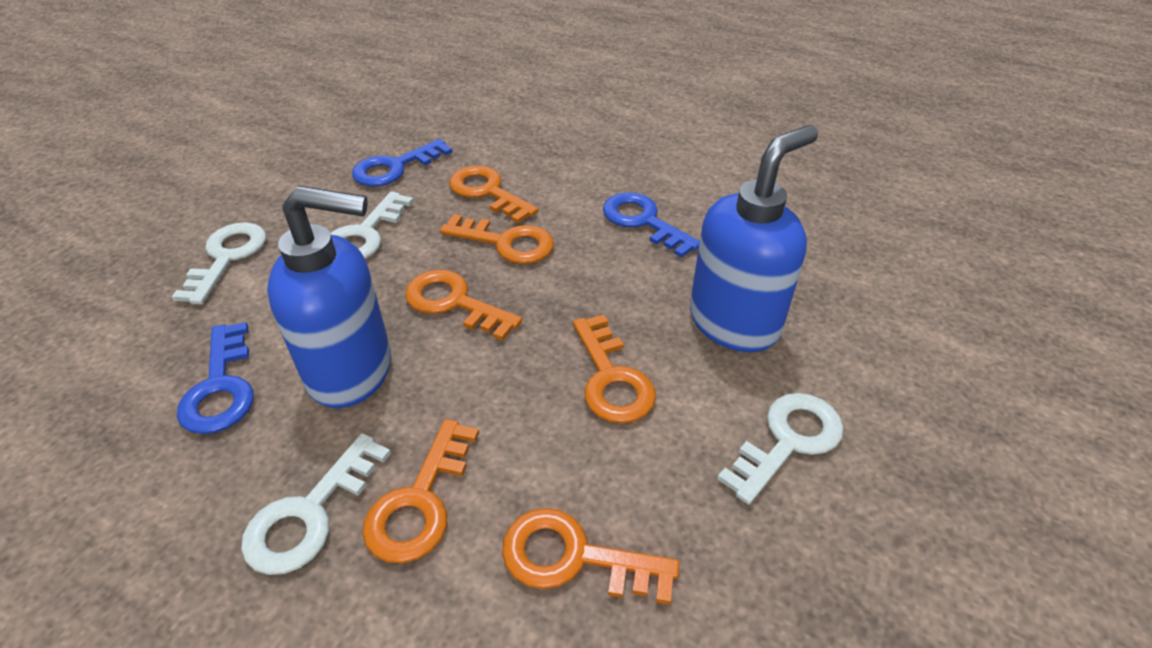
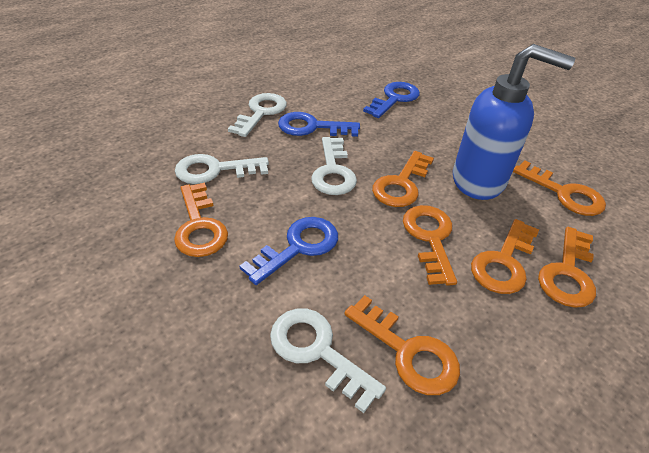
blue soap dispenser: [267,186,391,408] [690,125,818,352] = 2 -> [453,44,575,200] = 1
orange key: [362,419,479,563] [405,269,522,341] [440,214,554,264] [449,166,538,223] [502,508,680,605] [573,314,656,424] = 6 -> [174,183,228,257] [344,295,460,395] [372,151,434,207] [403,205,457,286] [471,219,539,294] [513,160,606,216] [538,227,596,308] = 7

